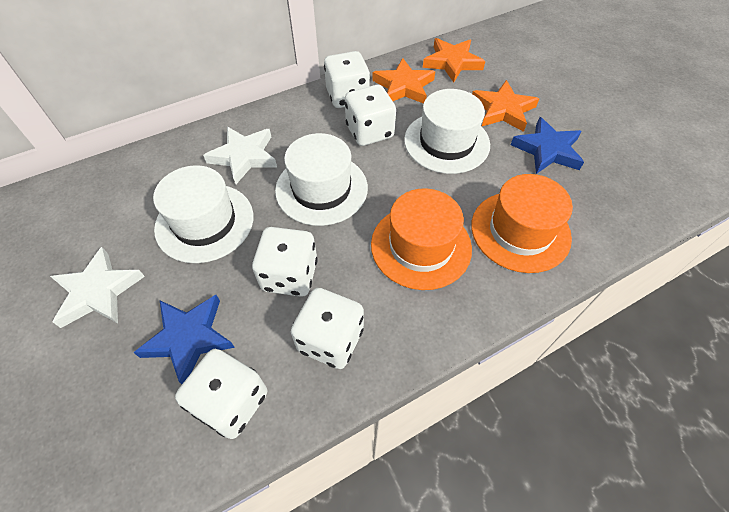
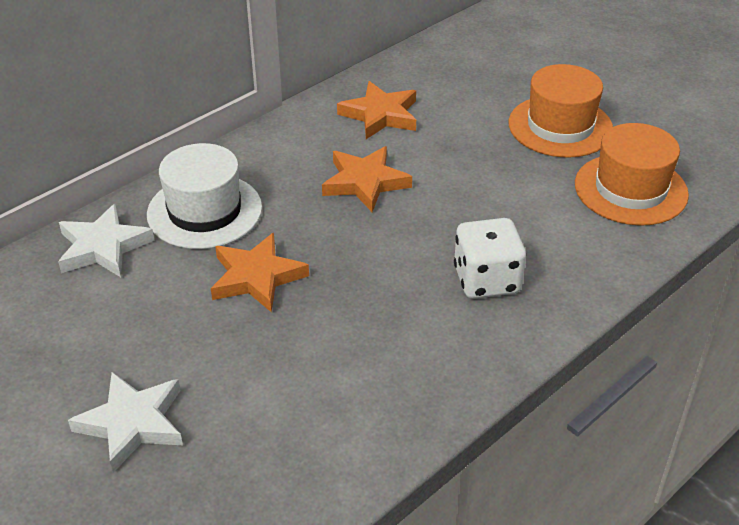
blue star: [133,295,235,384] [511,117,584,174] = 2 -> none = 0
white dice: [175,349,267,439] [252,227,318,297] [291,288,364,369] [324,51,370,108] [345,85,396,146] = 5 -> [454,218,526,299] = 1
white hat: [153,165,253,263] [275,133,368,226] [404,89,490,174] = 3 -> [147,143,262,249] = 1

